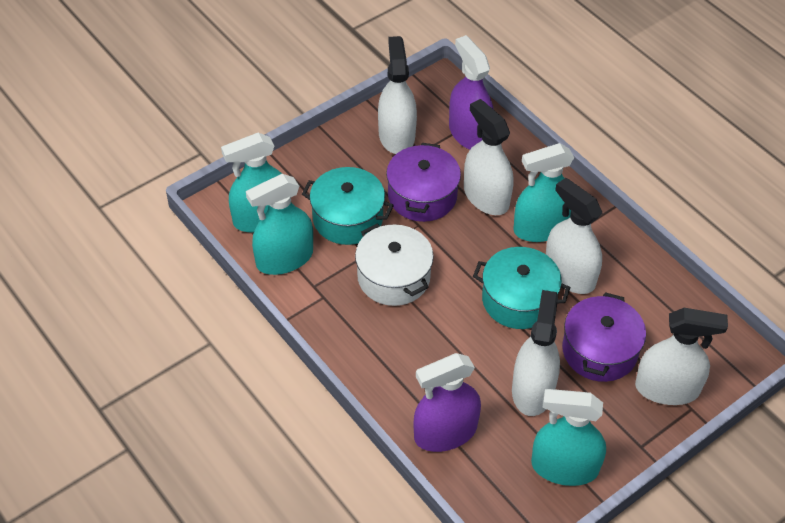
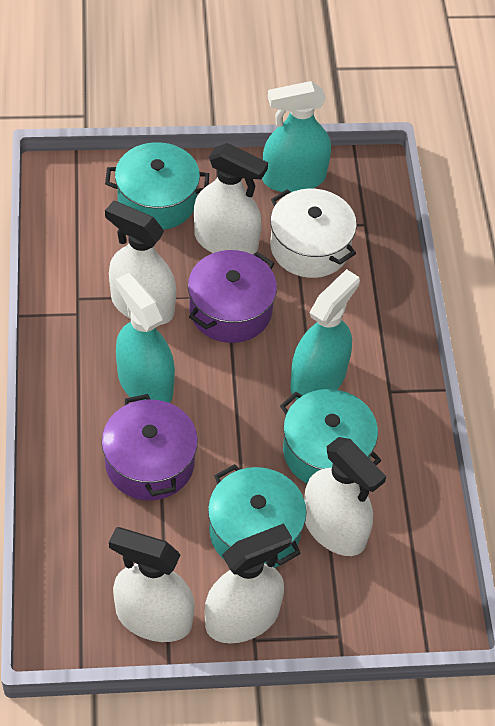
purple spray bottle: [414,353,481,452] [449,35,494,150] = 2 -> none = 0
turquoise pot: [302,167,394,245] [473,247,571,329] = 2 -> [105,142,209,230] [208,464,307,568] [280,389,381,483] = 3
turquoise spray bottle: [221,132,282,233] [246,174,313,275] [513,143,574,242] [531,389,606,486] = 4 -> [116,273,175,403] [262,81,331,192] [290,269,360,400] = 3

